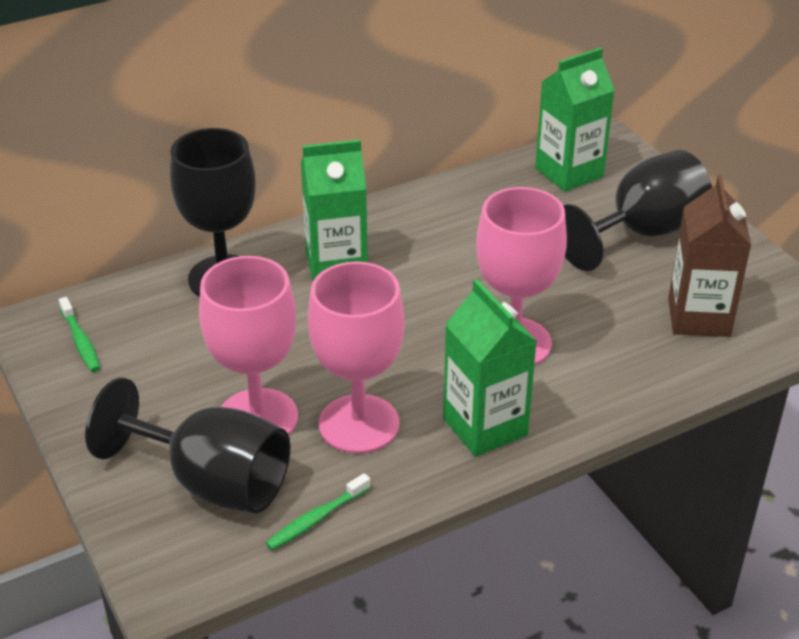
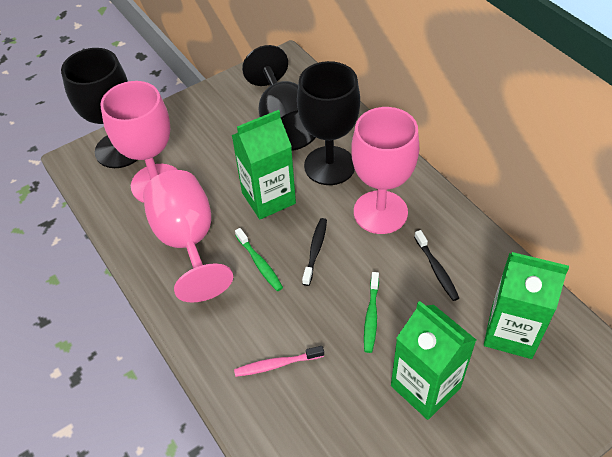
black toothbrush: none = 0 -> [302,218,327,286] [414,230,459,301] = 2
brown carton: [668,175,751,337] = 1 -> none = 0
pink toothbrush: none = 0 -> [234,346,324,377] = 1

